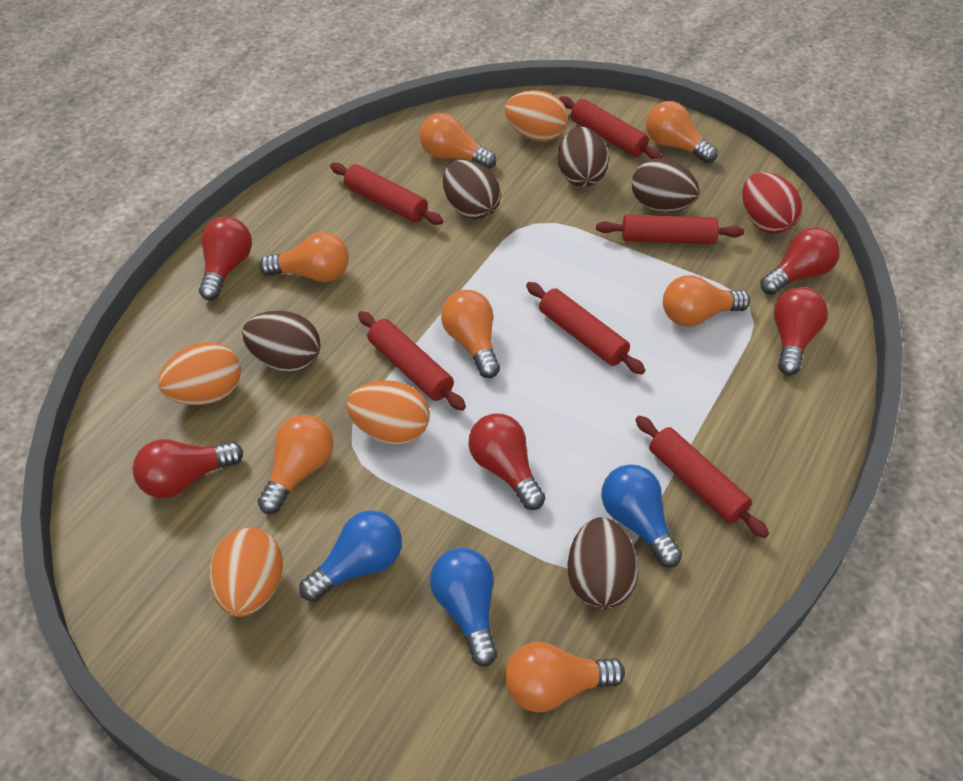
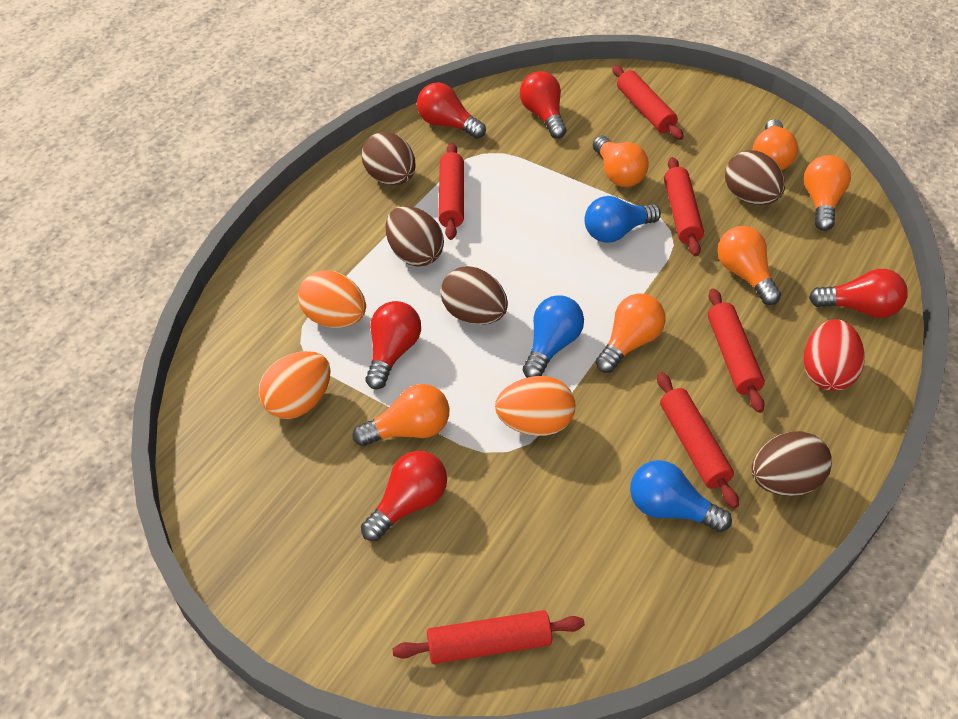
orange egg: [158,342,241,405] [209,528,283,617] [347,380,430,445] [504,90,568,142] = 4 -> [258,351,330,419] [298,270,366,328] [495,376,575,436] = 3
orange light bulb: [258,414,334,514] [259,232,349,282] [419,113,496,169] [441,290,500,378] [505,642,625,712] [646,101,717,163] [663,275,750,327] = 7 -> [353,384,449,446] [593,136,649,187] [596,293,666,373] [718,226,781,305] [753,119,798,170] [804,155,851,231] = 6

